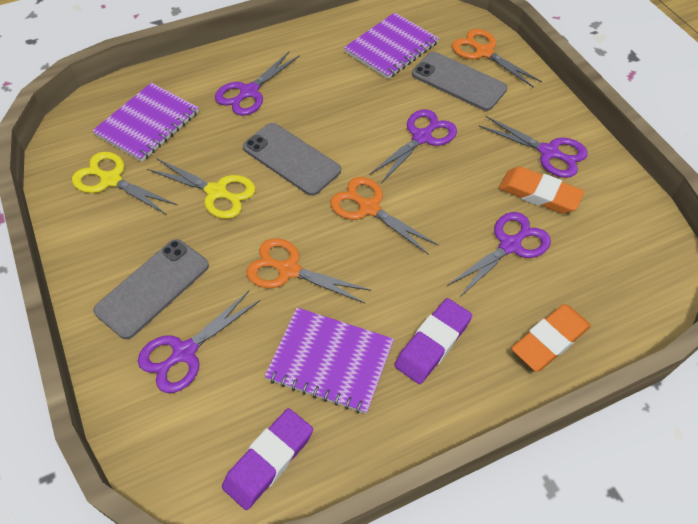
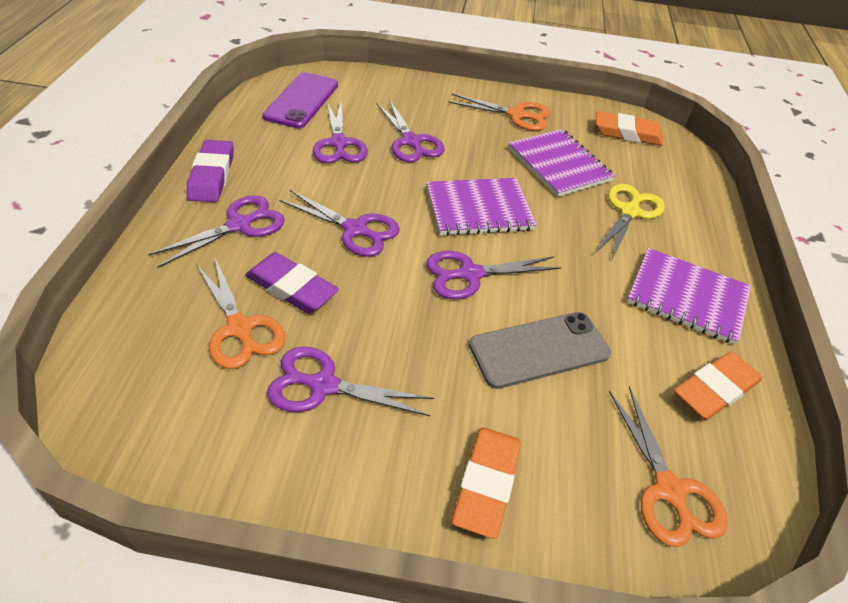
grey phone: [93,239,209,339] [243,123,341,196] [412,52,508,111] = 3 -> [469,312,611,389] = 1
orange eraser: [499,167,584,214] [511,304,591,371] = 2 -> [452,427,521,539] [596,111,664,146] [674,351,762,420] = 3
purple phone: none = 0 -> [263,72,338,128] = 1
purple scissors: [138,291,260,393] [215,51,300,116] [369,109,457,183] [447,212,551,298] [479,116,588,178] = 5 -> [148,195,285,267] [267,347,434,416] [279,190,400,257] [313,102,368,163] [376,99,445,162] [426,251,561,299] = 6
yellow scissors: [72,152,177,215] [147,158,256,219] = 2 -> [595,184,665,261] = 1

